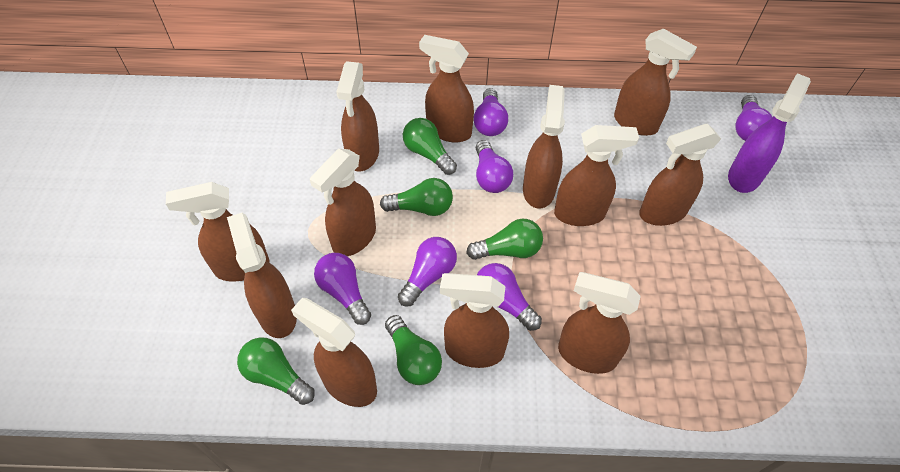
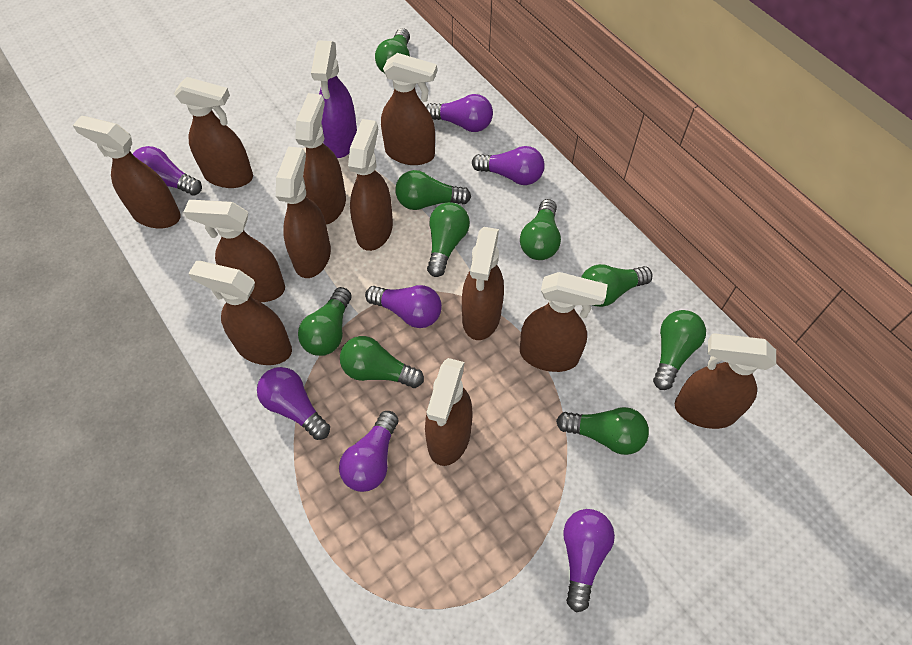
green light bulb: [237,337,315,405] [380,178,453,216] [385,315,442,385] [403,118,457,175] [466,219,543,260] = 5 -> [298,287,352,356] [340,336,424,388] [375,28,410,73] [395,170,471,210] [427,202,470,277] [520,199,561,260] [556,407,649,455] [581,264,653,307] [653,310,706,390] = 9
purple light bulb: [314,253,371,325] [398,237,457,306] [474,88,508,136] [476,140,513,193] [477,263,542,331] [735,95,772,141] = 6 -> [133,146,202,196] [257,367,330,440] [339,411,398,492] [365,285,442,328] [426,94,493,132] [472,146,545,185] [563,509,615,612] = 7

